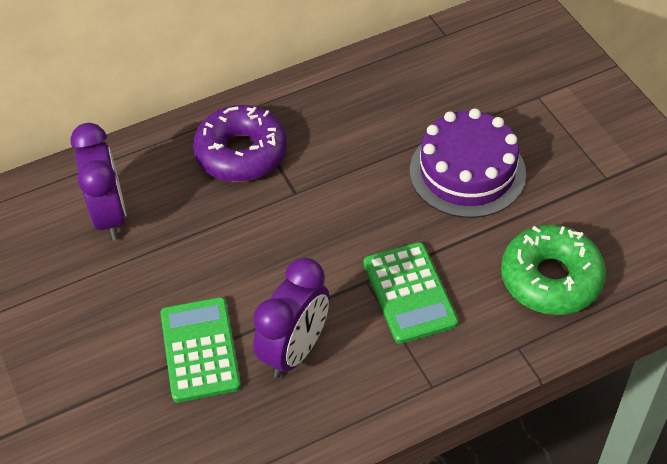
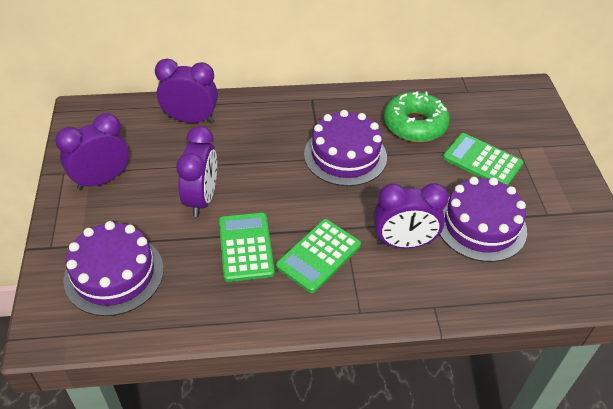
green calculator: [160,297,241,402] [363,242,458,344] = 2 -> [219,213,275,282] [276,219,361,293] [443,133,523,185] = 3
purple cake: [410,109,526,218] = 1 -> [63,221,164,316] [304,110,387,186] [440,177,527,262] = 3
purple clock: [70,123,126,240] [253,258,330,378] = 2 -> [55,113,129,190] [155,59,218,123] [176,126,217,217] [374,183,449,248] = 4
purple donut: [193,105,287,182] = 1 -> none = 0

